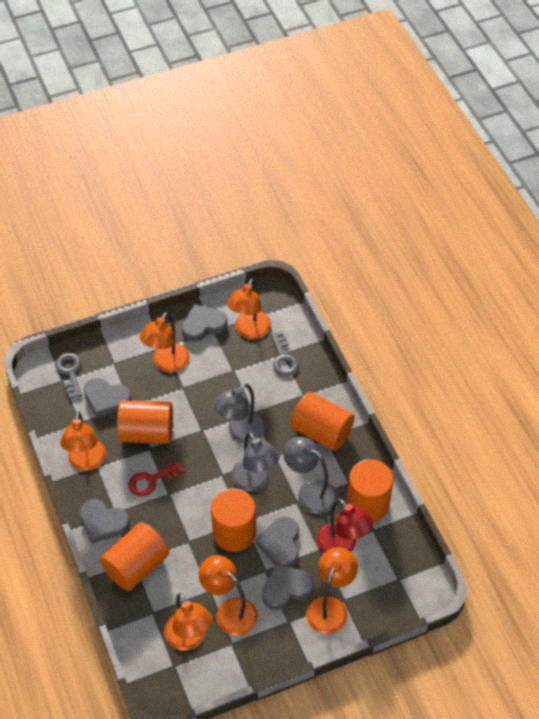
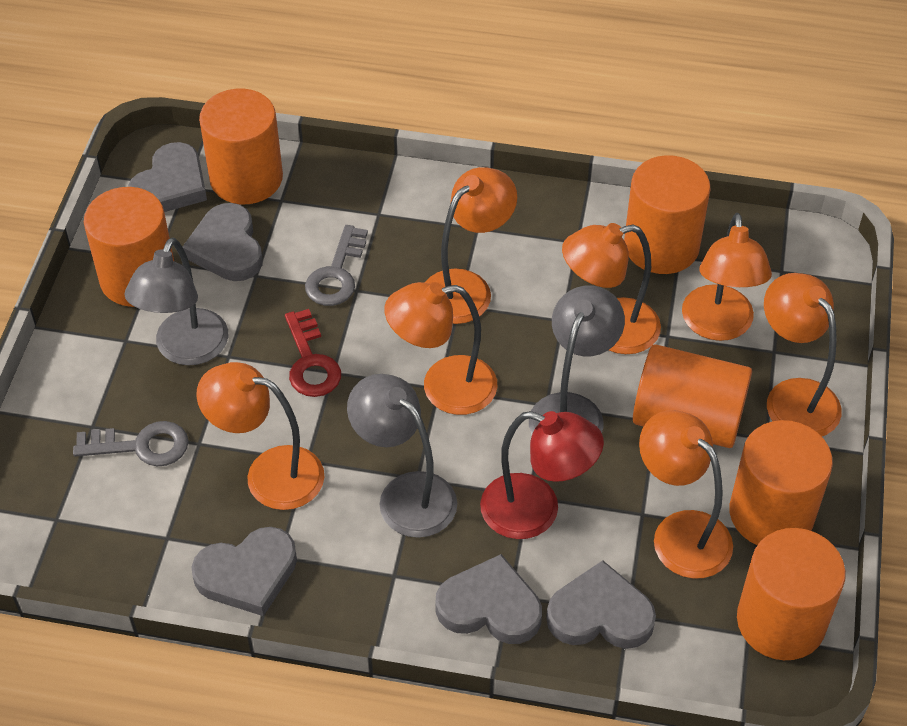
orange cylinder: [100,522,169,591] [117,400,173,444] [211,489,256,552] [290,392,355,451] [347,459,393,522] = 5 -> [84,187,174,307] [199,89,283,204] [624,155,711,274] [633,344,752,448] [729,420,833,545] [737,528,846,660] = 6
orange lamp: [60,411,106,471] [140,312,190,373] [164,593,212,651] [199,555,258,636] [227,279,271,339] [306,547,358,634] = 6 -> [196,362,324,510] [384,282,498,415] [425,167,517,324] [562,223,661,354] [639,410,733,579] [682,213,772,341] [764,273,842,437] = 7

